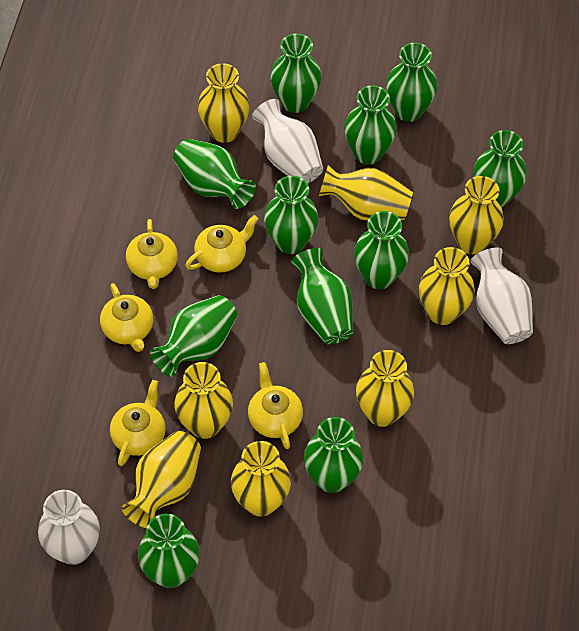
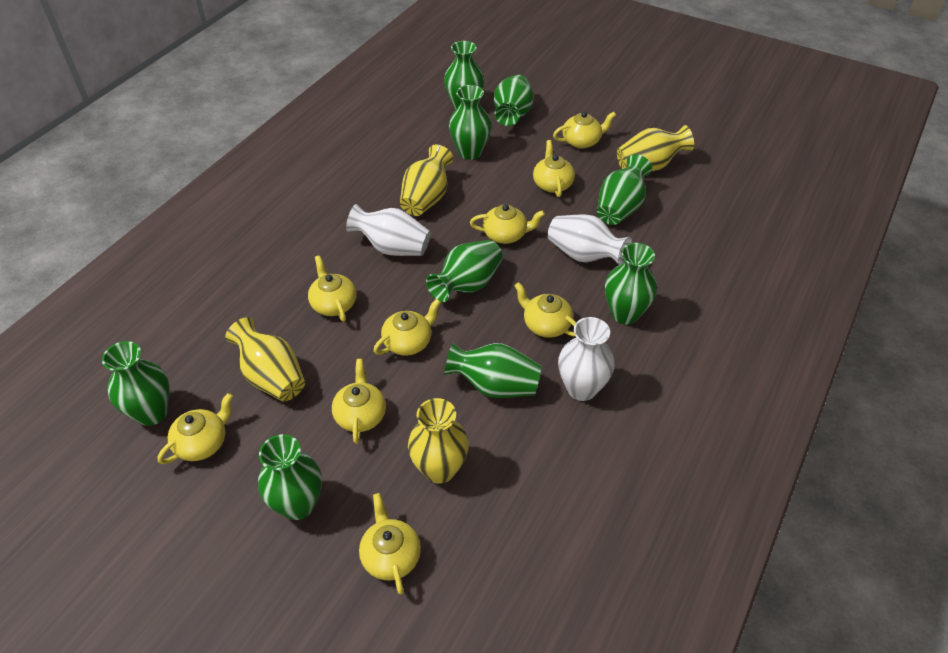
green vase: [138,514,200,588] [150,295,237,377] [173,139,256,209] [264,176,319,254] [270,34,322,113] [291,248,353,344] [304,417,363,493] [344,85,397,165] [354,211,409,289] [386,43,438,122] [474,130,527,208] = 11 -> [102,341,170,426] [258,434,322,520] [426,240,503,302] [444,41,484,110] [444,342,541,398] [449,85,491,160] [494,75,533,126] [597,154,652,225] [605,243,657,325] = 9
yellow teapot: [100,283,153,352] [110,380,166,466] [126,219,178,289] [185,215,258,272] [248,362,303,449] = 5 -> [158,393,233,464] [308,255,356,322] [332,359,386,444] [359,493,421,595] [373,299,441,356] [470,204,545,244] [514,282,576,338] [533,140,575,197] [553,112,616,149] = 9
yellow vase: [122,431,201,528] [174,362,233,439] [198,63,250,143] [231,441,291,517] [319,165,413,221] [356,350,414,427] [419,247,475,325] [449,176,504,254] = 8 -> [225,317,305,401] [400,144,453,216] [408,398,469,484] [617,125,694,171] = 4

